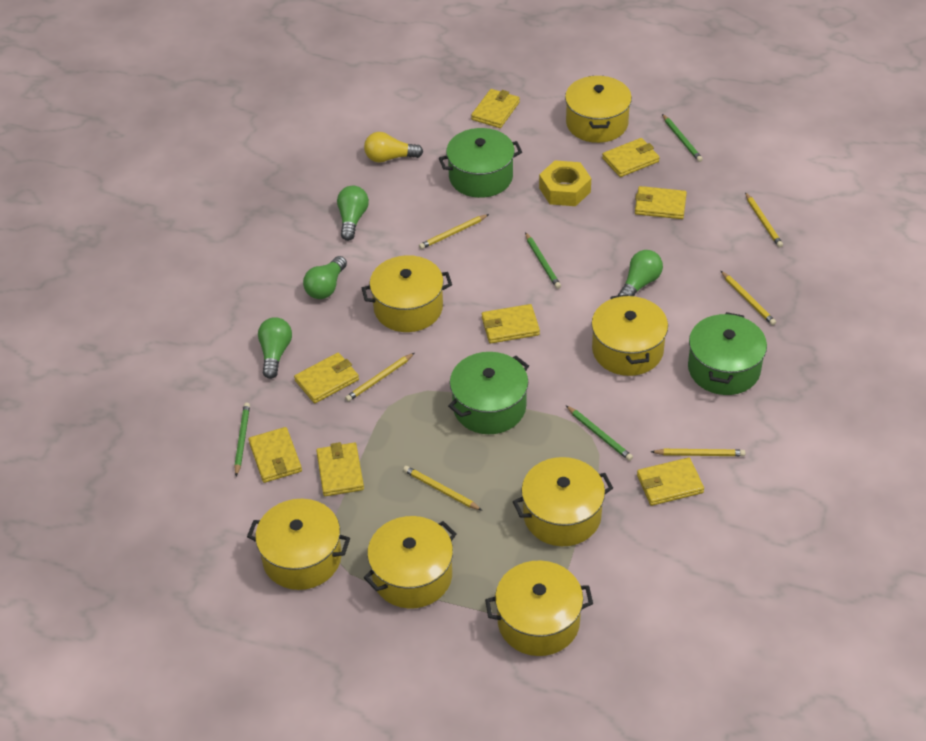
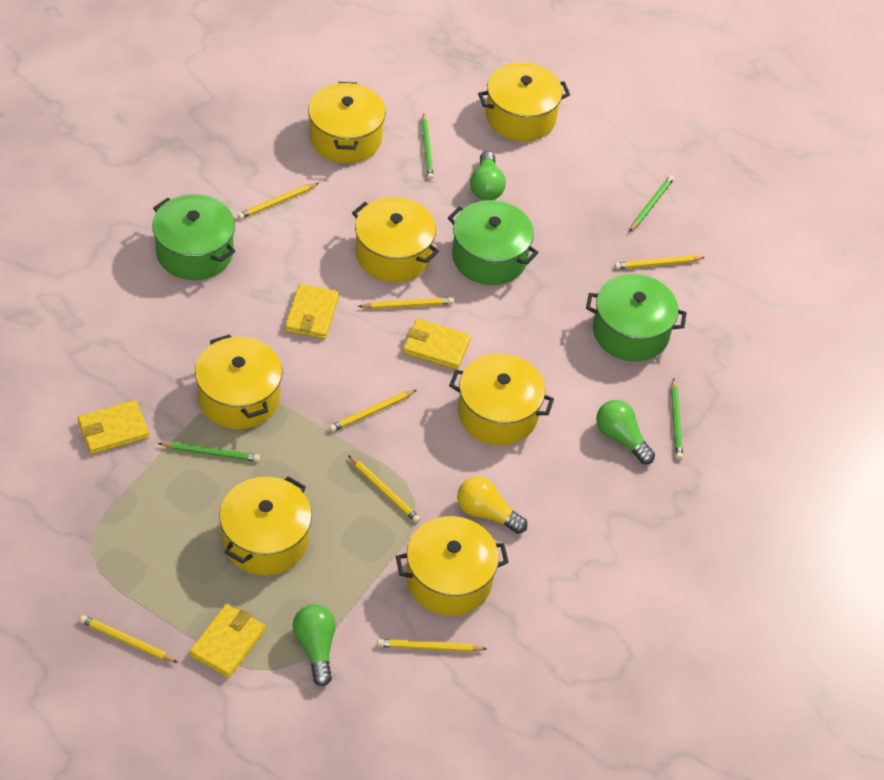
green light bulb: [258,317,292,379] [303,256,347,299] [337,186,369,241] [618,250,663,296] = 4 -> [293,604,336,686] [470,151,506,200] [596,400,655,464] = 3
yellow nut: [539,160,591,206] = 1 -> none = 0
yellow pencil: [345,353,414,402] [403,466,483,511] [419,214,489,249] [651,449,745,456] [721,271,776,325] [745,192,783,248] = 6 -> [79,615,178,663] [238,183,318,219] [329,390,416,432] [348,455,420,523] [358,297,454,309] [377,639,487,652] [615,255,705,269] = 7
yellow wallet: [248,427,302,483] [294,353,359,403] [316,442,364,496] [471,89,520,128] [482,304,540,344] [602,138,660,177] [635,186,687,219] [637,458,704,506] = 8 -> [78,400,149,454] [189,604,265,678] [285,284,339,339] [403,319,471,370] = 4

